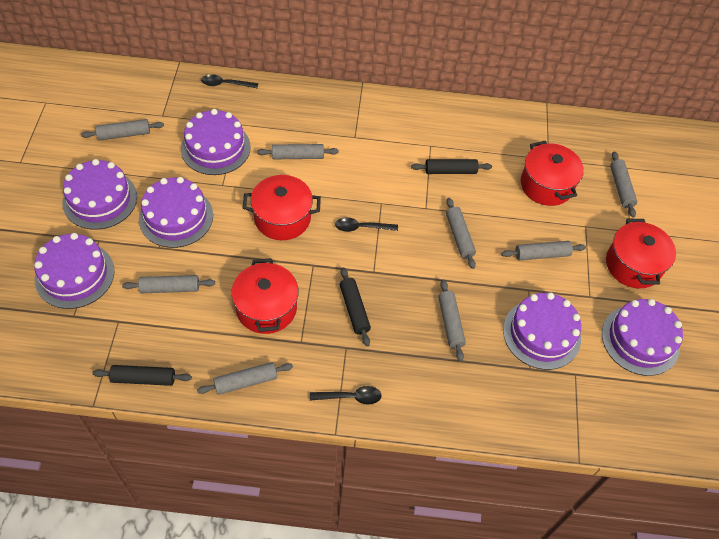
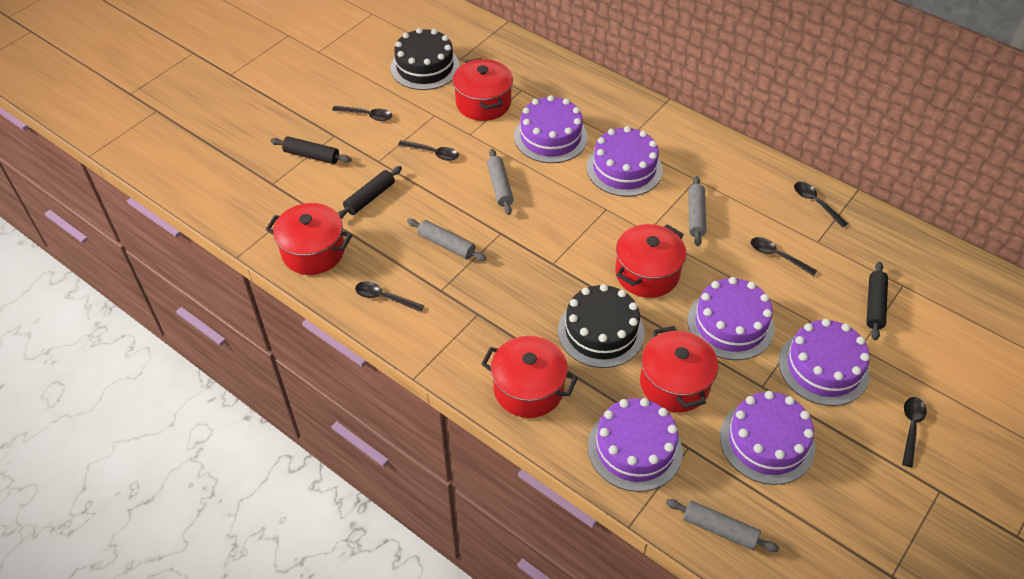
black cake: none = 0 -> [391,28,460,90] [558,284,645,368] = 2
black spoon: [201,74,258,88] [310,386,382,405] [335,217,398,232] = 3 -> [332,106,392,121] [355,281,424,312] [398,140,459,161] [751,237,817,276] [794,182,848,227] [902,397,927,467] = 6
grey rolling pin: [81,119,164,141] [122,275,215,293] [197,362,293,395] [257,144,339,159] [438,280,466,362] [446,198,476,269] [501,241,586,261] [610,151,637,217] = 8 -> [407,219,487,261] [487,149,514,215] [666,499,779,552] [688,176,706,246] = 4
red pot: [231,258,298,334] [242,175,321,240] [521,141,584,206] [606,219,676,289] = 4 -> [266,203,352,275] [453,58,513,121] [481,336,578,418] [615,224,686,298] [640,326,718,413] = 5

